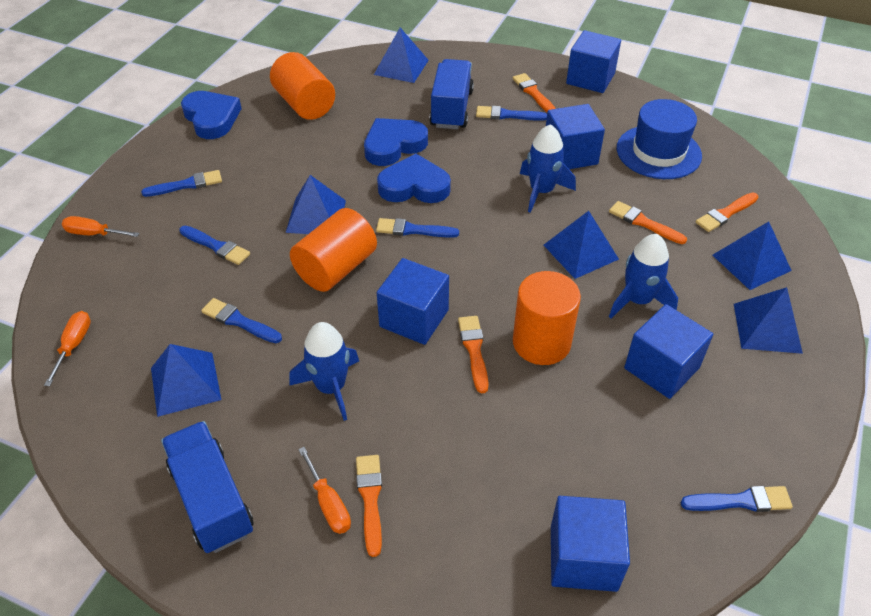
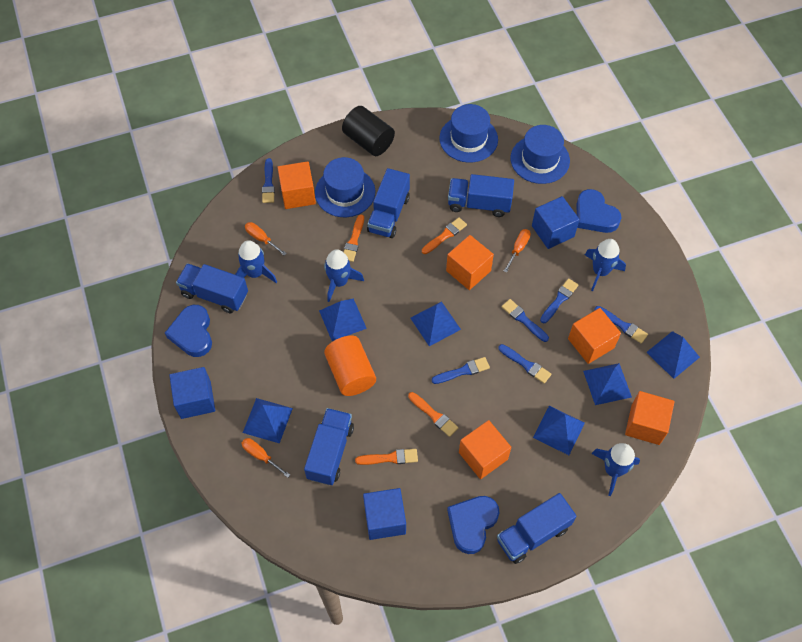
black cylinder: none = 0 -> [342,106,395,156] = 1
blue cube: [377,258,449,345] [546,104,605,169] [551,496,630,592] [566,30,621,93] [624,304,713,399] = 5 -> [169,367,215,419] [363,488,406,540] [532,196,580,249] = 3
blue hat: [617,99,702,179] = 1 -> [315,157,376,217] [439,104,498,163] [510,125,570,184] = 3
blue rocket: [289,322,359,421] [520,124,576,213] [609,234,678,318] = 3 -> [235,240,277,283] [324,249,364,302] [585,239,626,291] [591,443,640,496] = 4
blue truck: [161,421,254,553] [430,59,474,129] = 2 -> [176,263,248,313] [304,408,354,485] [367,168,410,238] [448,174,514,217] [497,493,577,564] = 5
orange brush: [356,455,382,557] [458,316,489,394] [513,73,556,112] [609,201,687,244] [696,192,758,232] = 5 -> [344,215,364,262] [355,449,418,465] [408,392,458,437] [422,217,467,254] = 4
orange cube: none = 0 -> [277,161,316,209] [446,235,494,290] [459,420,511,479] [568,308,621,364] [625,391,674,445] = 5
orange cylinder: [270,52,335,120] [290,208,377,292] [513,271,581,365] = 3 -> [324,336,376,396] = 1

